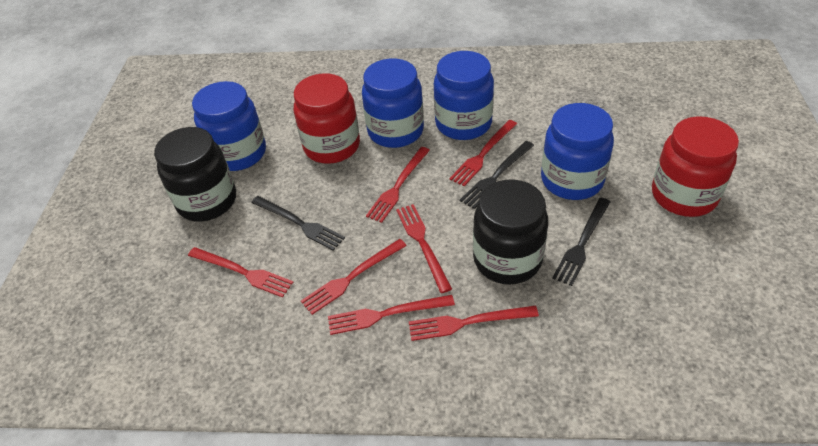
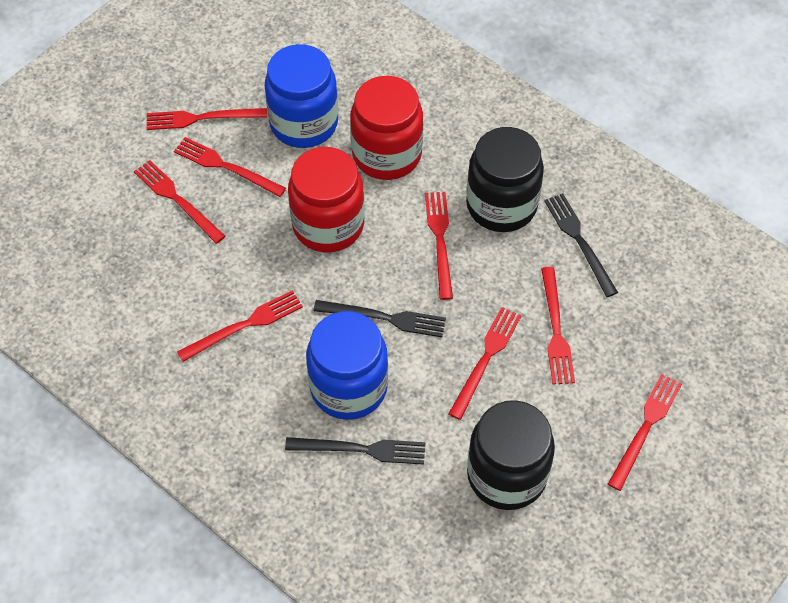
blue jar: [192,81,266,171] [362,59,424,148] [434,51,494,140] [541,103,614,200] = 4 -> [264,44,338,148] [306,311,388,420] = 2
red fork: [188,247,293,298] [301,239,407,315] [328,295,455,335] [366,147,430,223] [396,204,452,293] [409,306,539,341] [449,120,517,186] = 7 -> [134,160,226,244] [147,108,267,130] [174,137,286,197] [177,290,303,362] [425,192,453,300] [448,307,522,420] [541,267,575,384] [608,374,682,491] = 8

